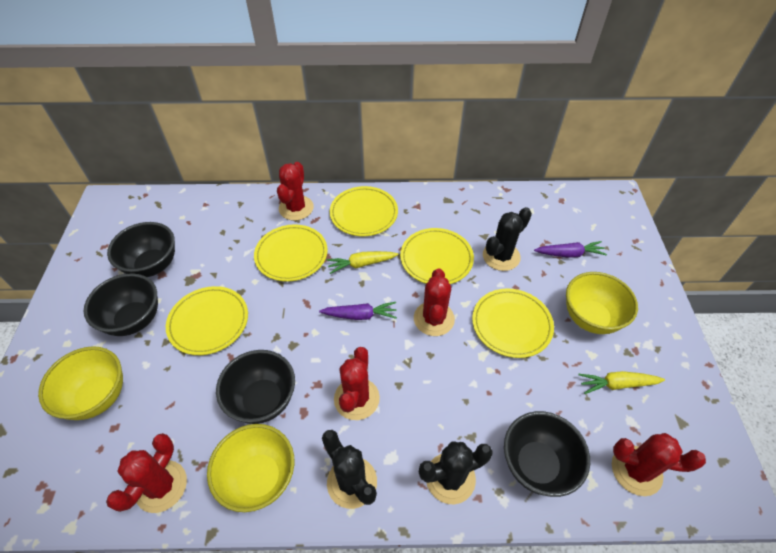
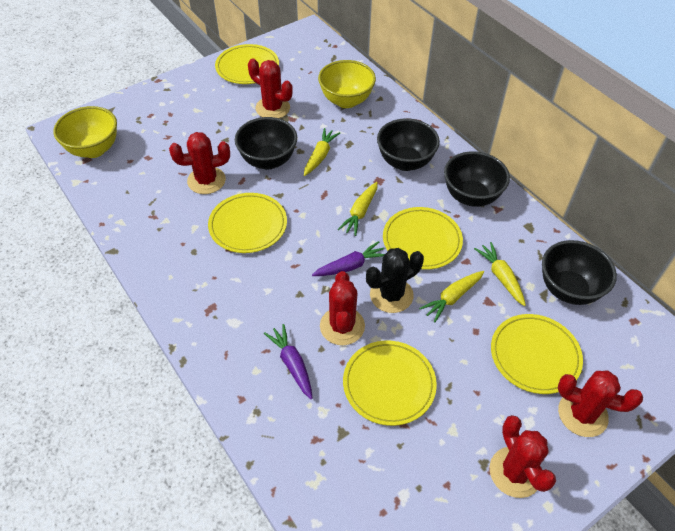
black cactus: [322,430,377,509] [419,441,493,504] [483,207,532,271] = 3 -> [366,248,424,313] = 1
yellow bowl: [38,346,123,420] [207,424,294,512] [566,272,638,334] = 3 -> [53,106,117,158] [318,60,376,108] = 2
yellow carrot: [327,251,399,274] [578,371,665,394] = 2 -> [304,128,340,176] [338,182,378,236] [419,271,484,322] [474,242,526,306] = 4

